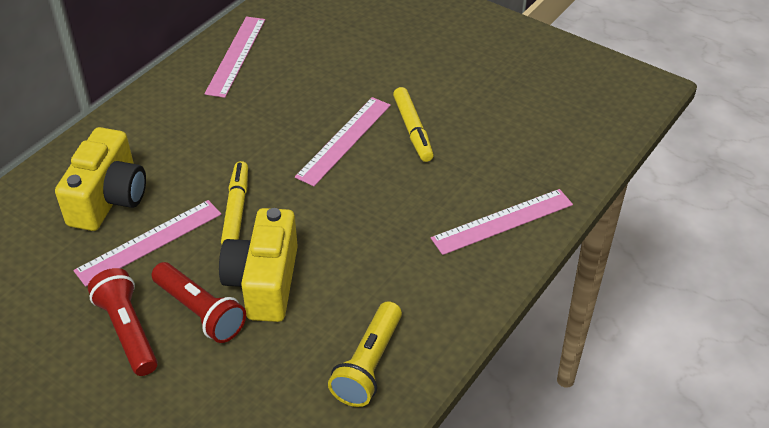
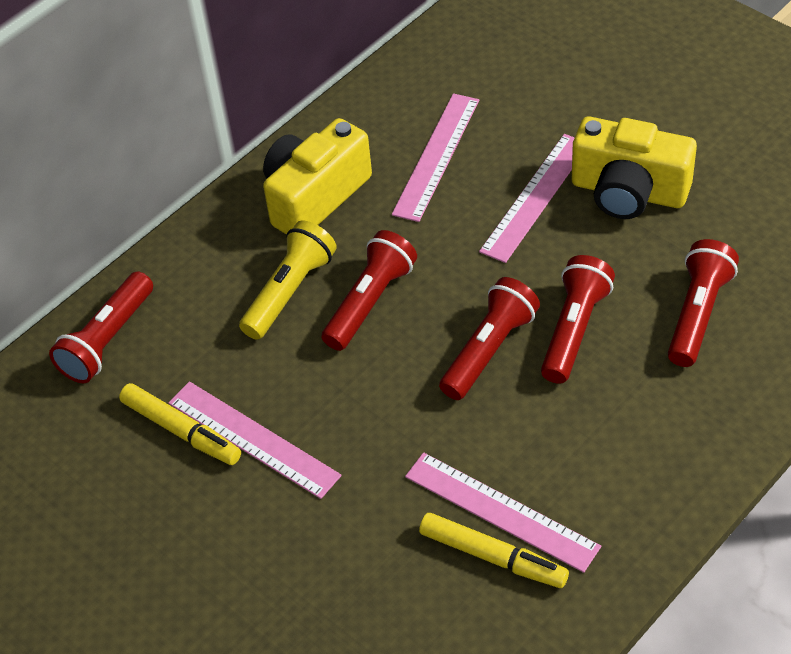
red flashlight: [88,268,158,376] [152,262,246,343] = 2 -> [49,271,153,383] [321,230,417,351] [439,277,540,400] [541,255,615,384] [668,239,739,367] = 5

